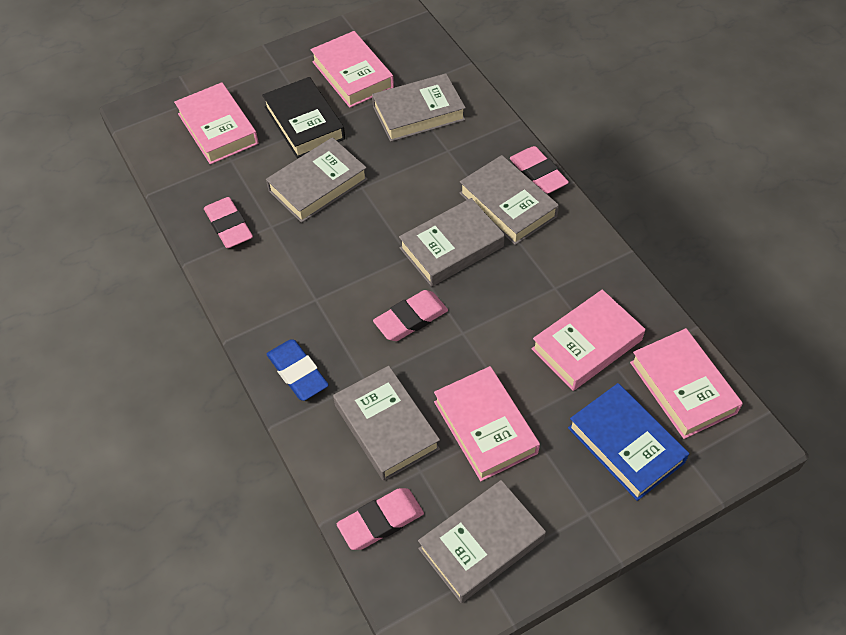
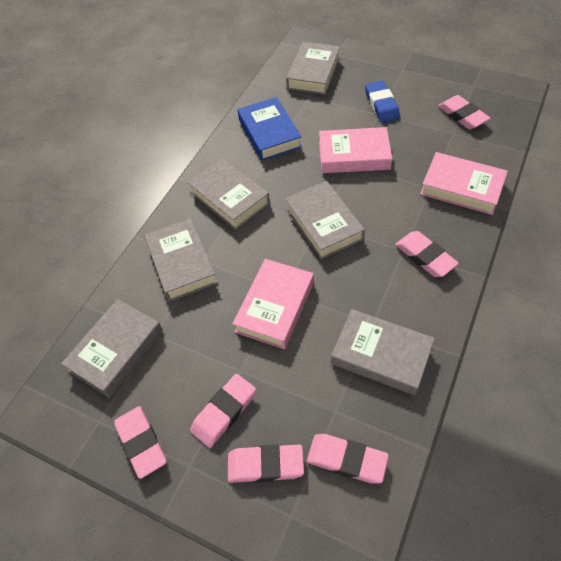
black book: [262,77,345,158] = 1 -> none = 0
pink book: [174,82,259,164] [311,31,394,108] [434,366,540,481] [531,290,645,391] [630,328,743,439] = 5 -> [232,259,314,349] [319,127,392,173] [420,152,508,215] = 3
pink eraser: [204,197,253,248] [337,488,424,550] [373,290,448,341] [510,146,569,194] = 4 -> [114,406,166,479] [190,374,256,448] [228,444,304,483] [307,434,389,484] [395,231,459,277] [438,95,491,130] = 6

